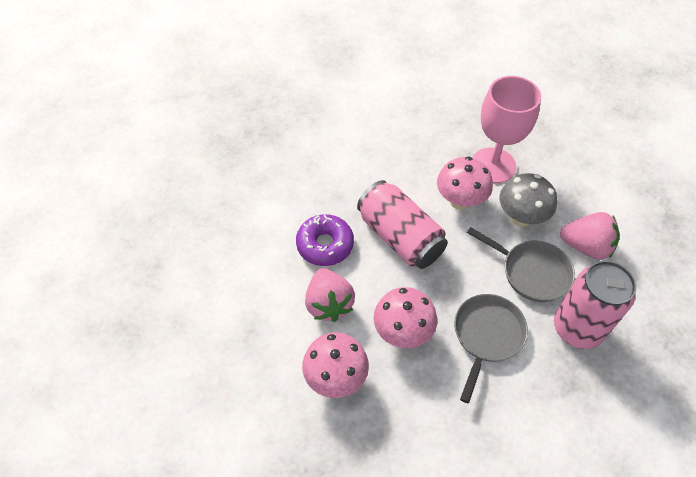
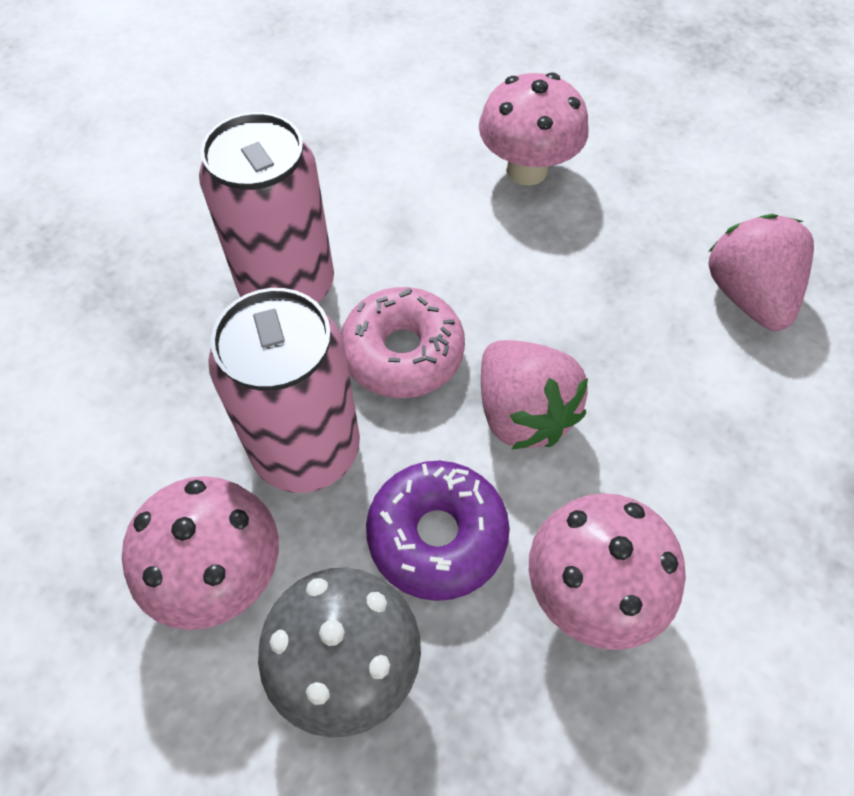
grey pan: [454,294,528,403] [467,227,575,302] = 2 -> none = 0
pink donut: none = 0 -> [341,287,465,398] = 1
pink goblet: [473,76,541,183] = 1 -> none = 0

